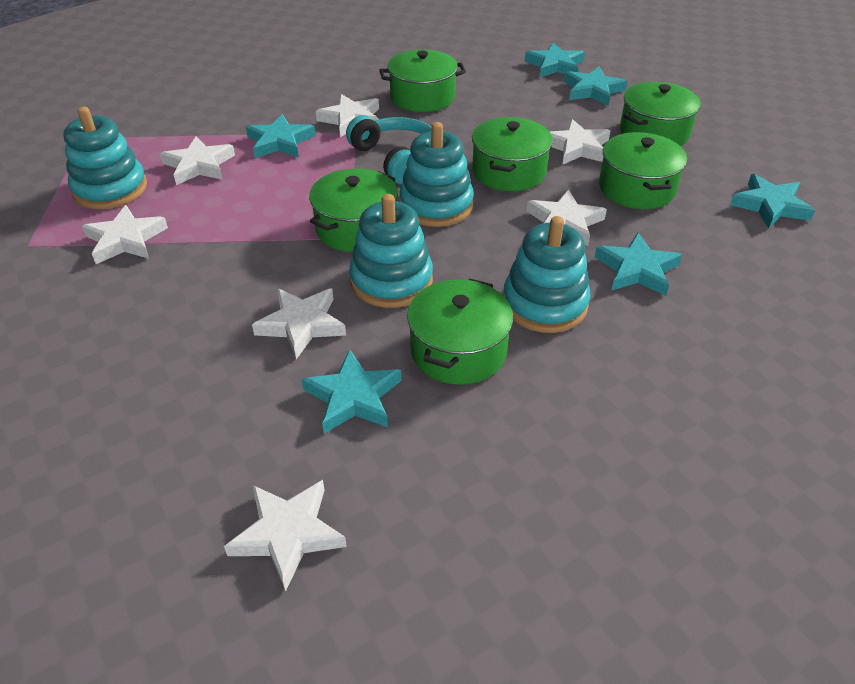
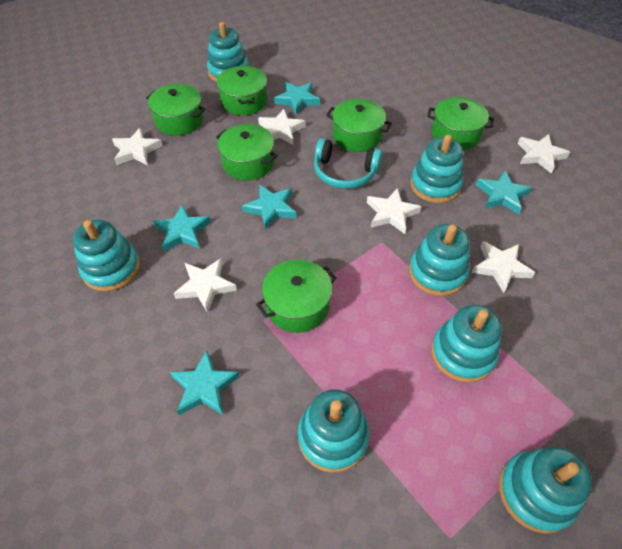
turquoise stacking toy: [63,107,147,209] [349,194,433,308] [399,122,474,227] [503,216,591,333] = 4 -> [73,220,140,292] [207,22,249,82] [298,389,369,473] [409,224,470,296] [410,134,463,203] [431,305,502,383] [499,447,592,534] = 7
turquoise star: [246,114,316,158] [301,349,401,434] [525,43,585,77] [564,66,627,106] [595,233,682,296] [730,174,815,229] = 6 -> [153,205,211,252] [170,350,240,415] [242,184,296,230] [274,82,320,115] [476,171,532,214] = 5
white star: [82,205,168,264] [160,136,235,185] [224,480,347,592] [252,288,346,359] [316,94,379,137] [527,189,607,246] [550,119,611,165] = 7 -> [112,128,163,166] [173,258,237,313] [258,109,306,144] [367,188,422,234] [471,241,535,293] [517,134,570,174] = 6

